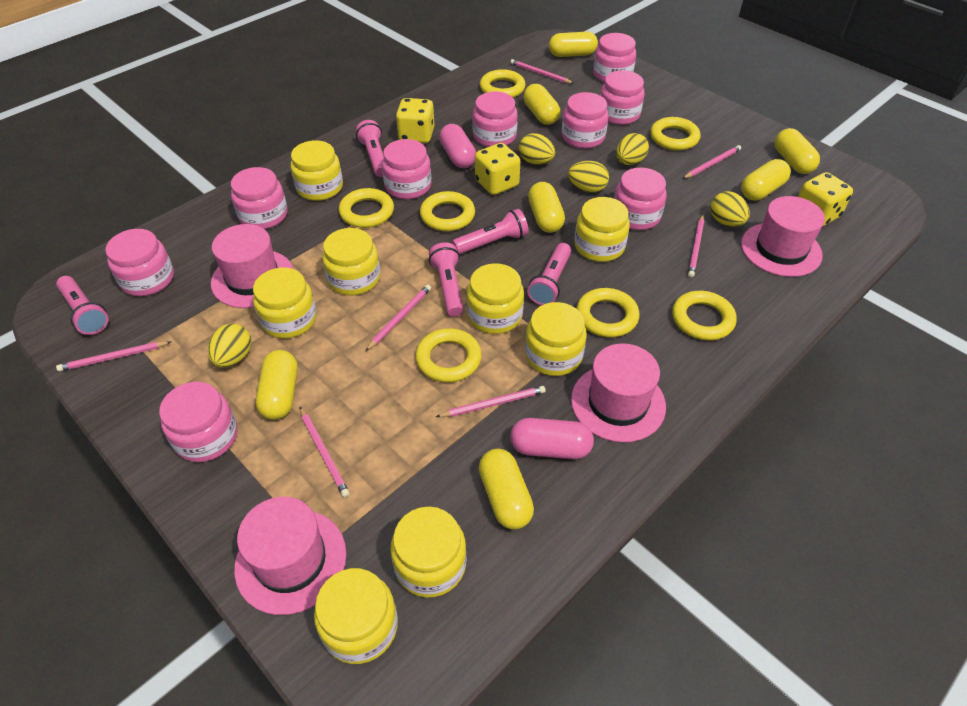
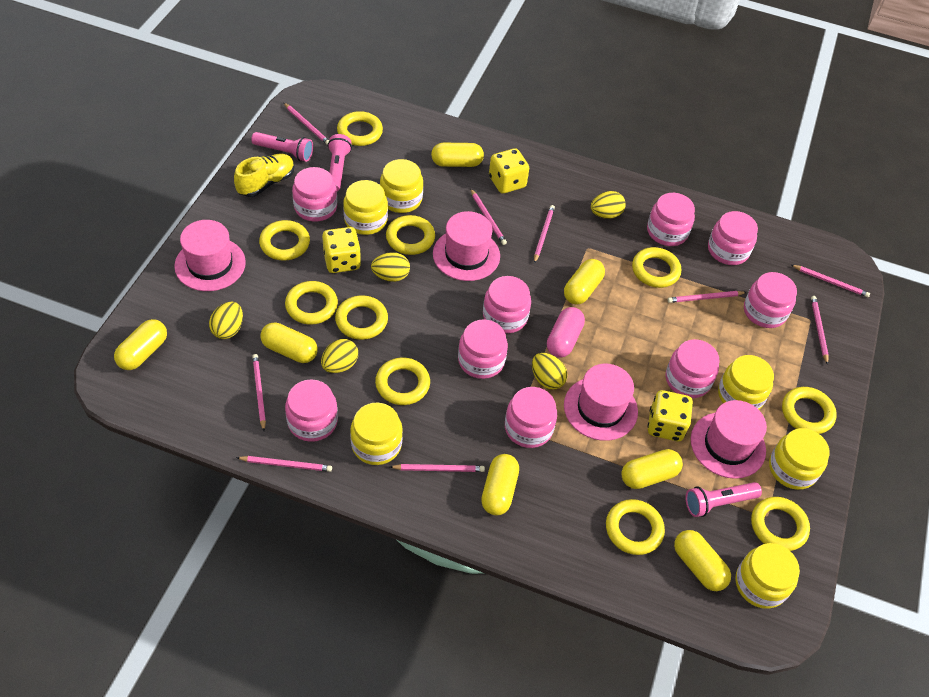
pink capsule: [439,124,476,168] [510,418,594,459] = 2 -> [547,307,585,358] = 1
pink flashlight: [56,276,109,335] [356,120,384,177] [429,242,464,317] [452,209,528,254] [527,243,571,305] = 5 -> [251,132,313,162] [328,134,352,192] [685,482,762,517] = 3
pink pencil: [56,341,171,371] [300,407,350,497] [366,285,431,351] [436,386,546,417] [510,59,574,84] [682,145,741,179] [688,214,704,277] = 7 -> [236,456,332,472] [252,354,266,431] [284,103,329,145] [390,464,485,472] [470,188,507,245] [534,205,555,263] [668,291,747,303] [791,265,870,297] [811,296,829,365] = 9
yellow jar: [253,267,317,338] [290,140,343,201] [314,568,398,664] [322,228,380,295] [390,507,467,598] [466,263,524,334] [525,302,587,376] [574,197,630,262] = 8 -> [343,180,388,235] [350,402,403,465] [380,159,423,213] [718,355,774,410] [735,543,800,609] [769,428,830,490] = 6
yellow ring: [339,188,394,228] [415,328,482,383] [420,191,475,231] [480,69,526,98] [576,288,639,337] [650,117,701,150] [672,291,737,340] = 7 -> [259,220,310,261] [285,281,338,325] [335,295,388,340] [337,111,383,146] [375,358,430,405] [386,215,435,255] [606,499,665,555] [632,247,681,288] [751,497,810,551] [782,387,837,434] = 10
yellow shoe: none = 0 -> [234,153,295,197] = 1

